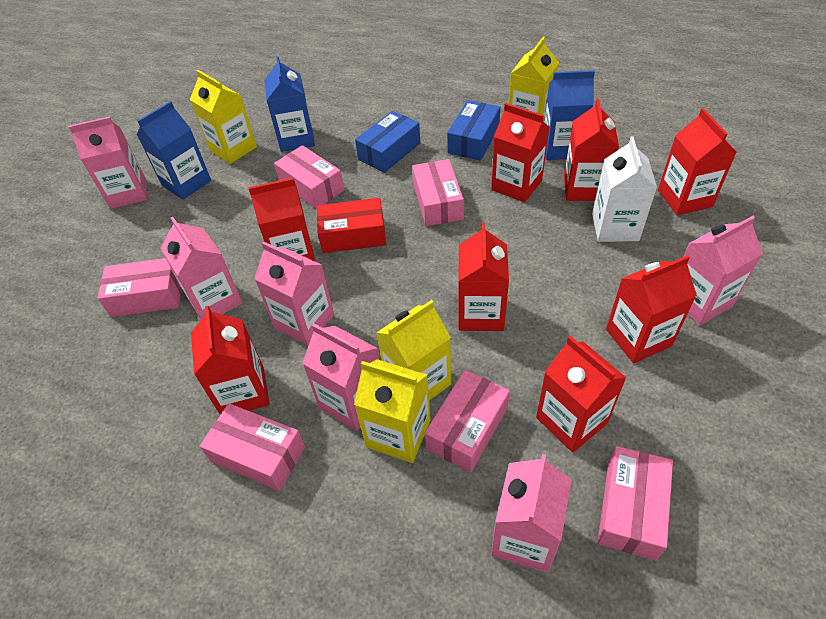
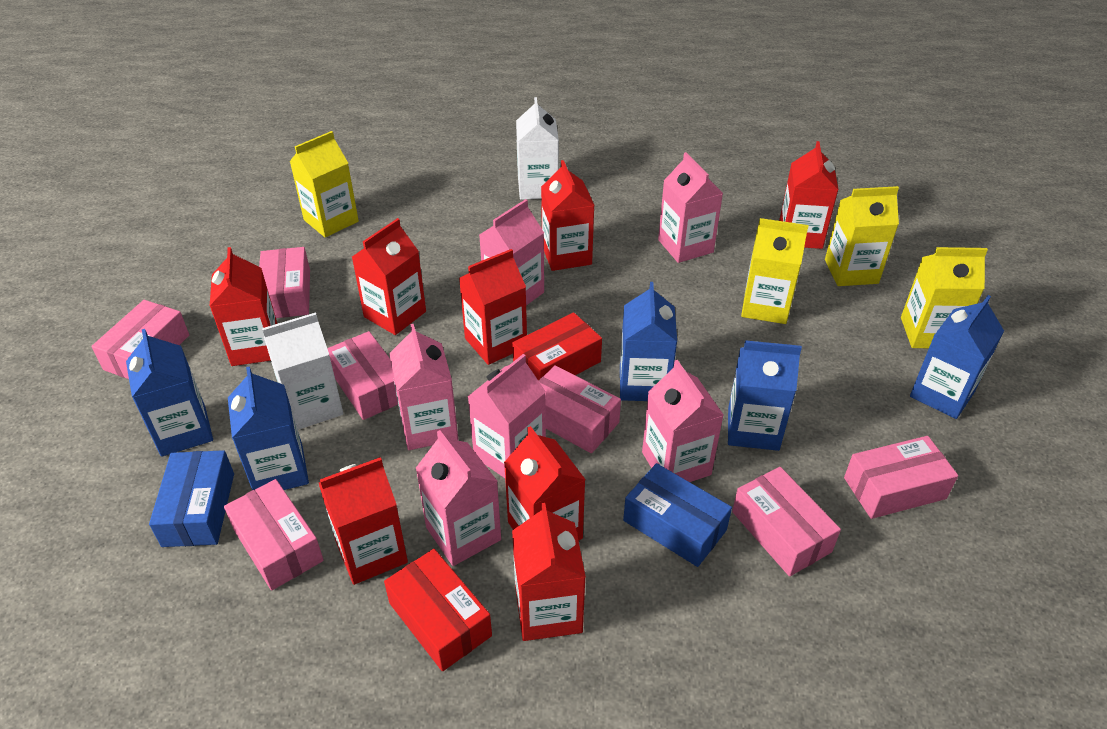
blue carton: [137,101,211,200] [264,56,315,152] [544,70,595,160] = 3 -> [126,329,213,457] [228,366,309,490] [620,282,677,401] [728,340,802,451] [910,295,1004,419] = 5
pink box: [98,258,181,317] [200,403,305,491] [274,145,344,209] [412,159,464,226] [425,370,510,473] [597,446,673,560] = 6 -> [91,300,189,379] [224,479,324,591] [259,247,310,318] [327,331,398,420] [538,365,621,453] [732,467,841,576] [844,436,958,519] = 7
red box: [317,198,386,253] = 1 -> [384,549,492,671] [512,313,602,380] = 2
white carton: [592,136,657,242] = 1 -> [262,313,343,430] [516,97,559,200] = 2

